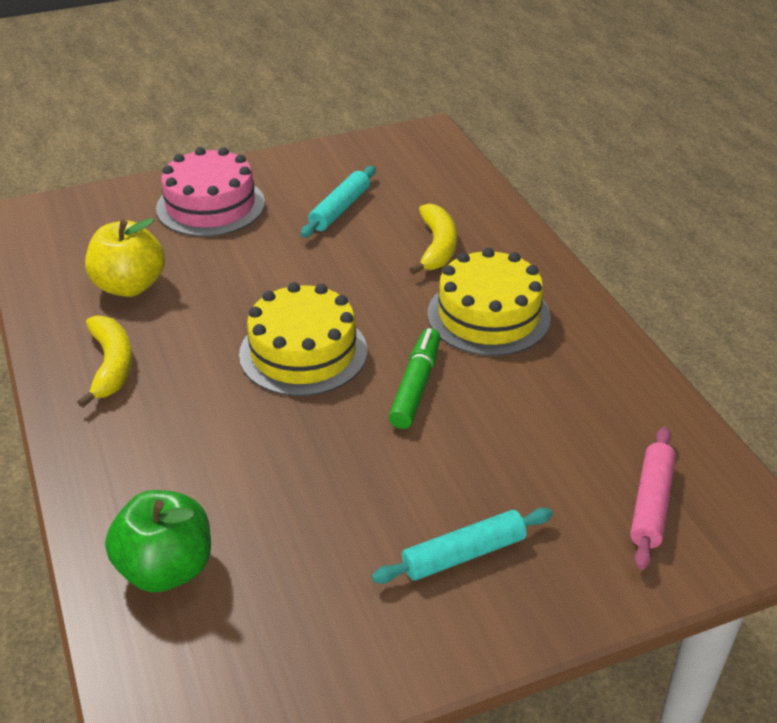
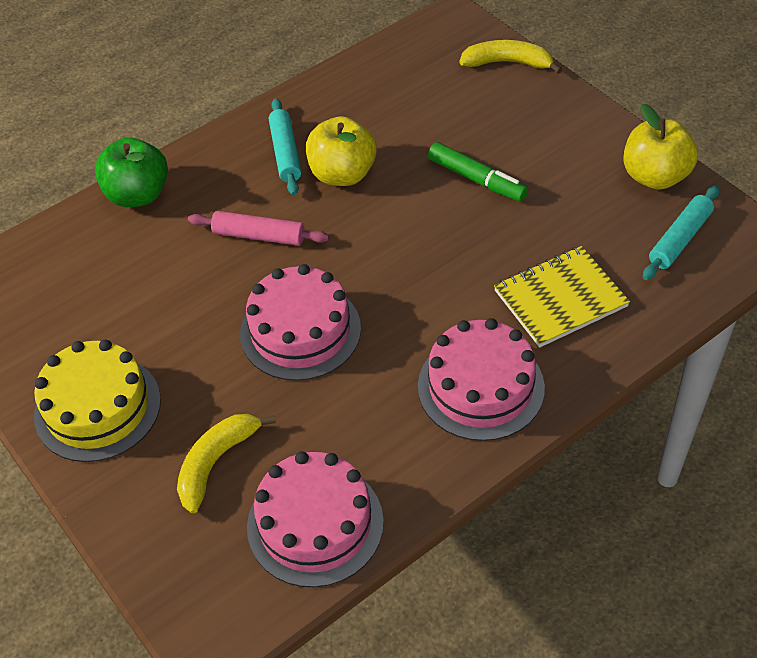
pink cake: [156,147,265,237] = 1 -> [240,264,361,381] [247,451,384,587] [418,318,545,441] = 3
yellow apple: [85,218,165,297] = 1 -> [306,116,377,186] [623,104,698,190] = 2
yellow cake: [239,282,367,396] [428,248,551,356] = 2 -> [34,339,161,462] = 1
yellow notebook: none = 0 -> [494,246,630,348] = 1

